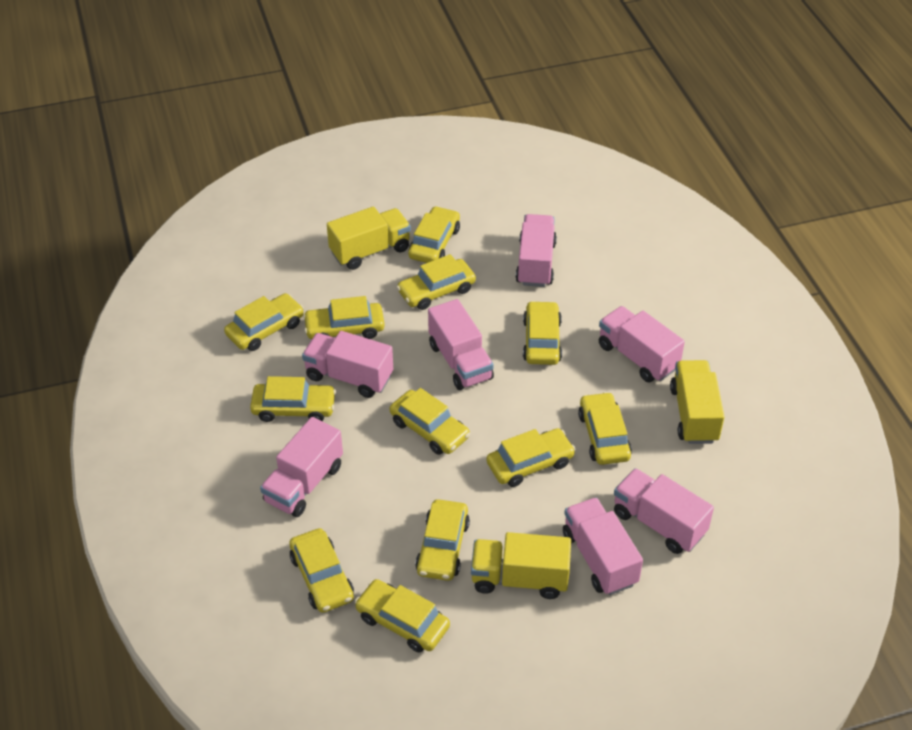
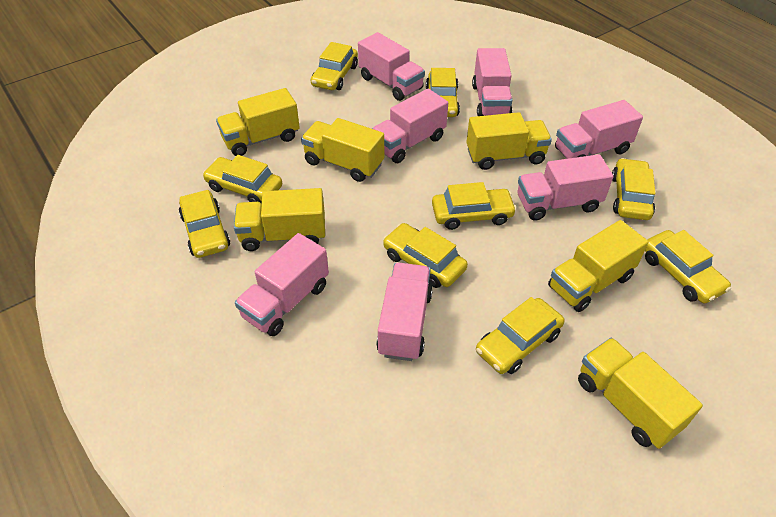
yellow car: [224,293,304,351] [250,376,336,422] [289,528,354,613] [303,296,385,339] [355,579,450,653] [390,388,470,455] [397,254,476,310] [408,206,460,263] [415,499,470,581] [486,428,576,487] [523,301,562,365] [578,392,632,465] = 12 -> [179,190,230,258] [203,155,282,203] [311,42,358,90] [383,223,468,288] [426,68,460,117] [432,182,517,230] [476,297,564,374] [612,158,656,220] [645,230,731,304] = 9
yellow truck: [327,206,411,270] [471,532,571,599] [670,360,725,444] = 3 -> [216,88,300,156] [234,188,325,251] [301,118,384,182] [466,112,552,170] [548,220,648,312] [578,338,703,449] = 6

